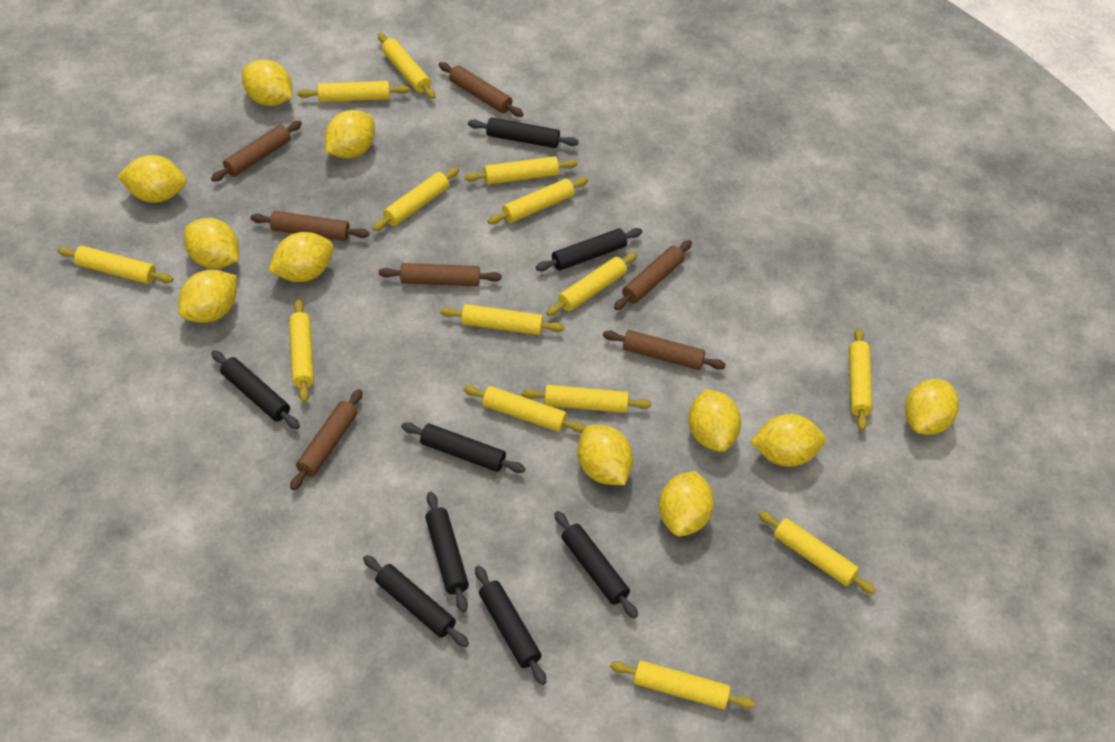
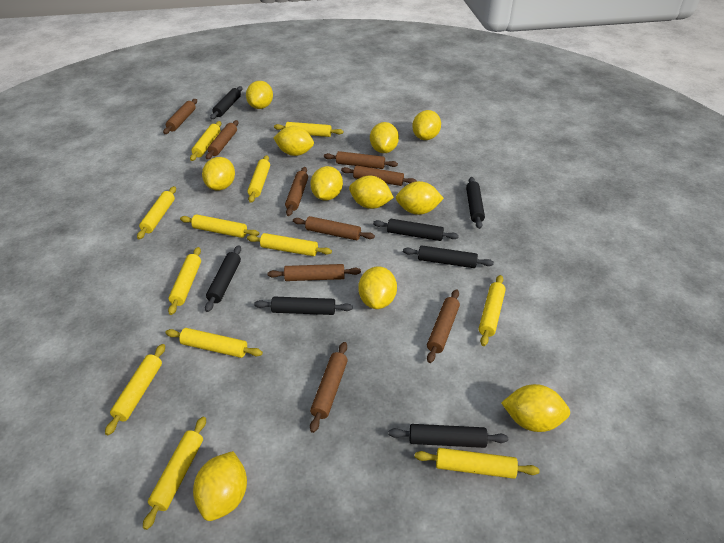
black rolling pin: [211,350,300,429] [363,555,469,647] [401,422,526,473] [425,492,469,612] [468,118,579,148] [475,566,546,685] [535,228,642,271] [554,511,638,619] = 8 -> [205,245,241,312] [210,86,242,119] [254,297,353,315] [373,219,459,241] [389,424,508,448] [403,245,494,268] [466,177,485,229] = 7
brown rolling pin: [211,121,302,182] [250,211,369,241] [290,389,363,490] [379,263,502,286] [439,62,524,117] [603,330,726,370] [614,240,692,310] = 7 -> [163,99,197,134] [206,120,238,160] [268,264,361,281] [285,167,308,216] [293,216,375,241] [310,342,348,433] [324,151,398,169] [341,166,417,186] [427,289,460,363] = 9
yellow rolling pin: [57,246,173,284] [289,299,314,402] [297,81,409,102] [372,167,459,231] [378,33,435,99] [440,304,564,335] [463,385,585,433] [464,156,578,185] [488,177,588,224] [522,385,651,413] [546,253,637,316] [610,660,755,709] [758,511,876,594] [849,328,873,431] = 14 -> [105,344,165,435] [137,186,176,239] [143,417,206,530] [165,328,263,358] [168,247,201,315] [180,214,259,238] [190,121,221,161] [247,155,270,203] [247,233,332,256] [274,122,343,137] [415,448,540,479] [479,275,506,346] = 12

